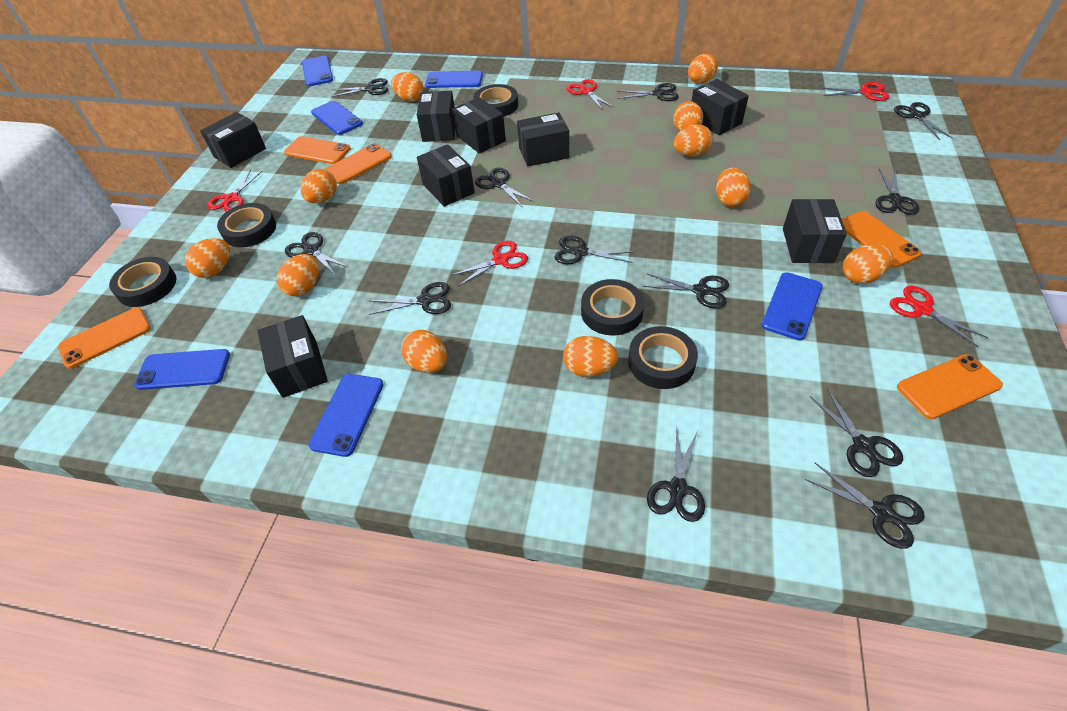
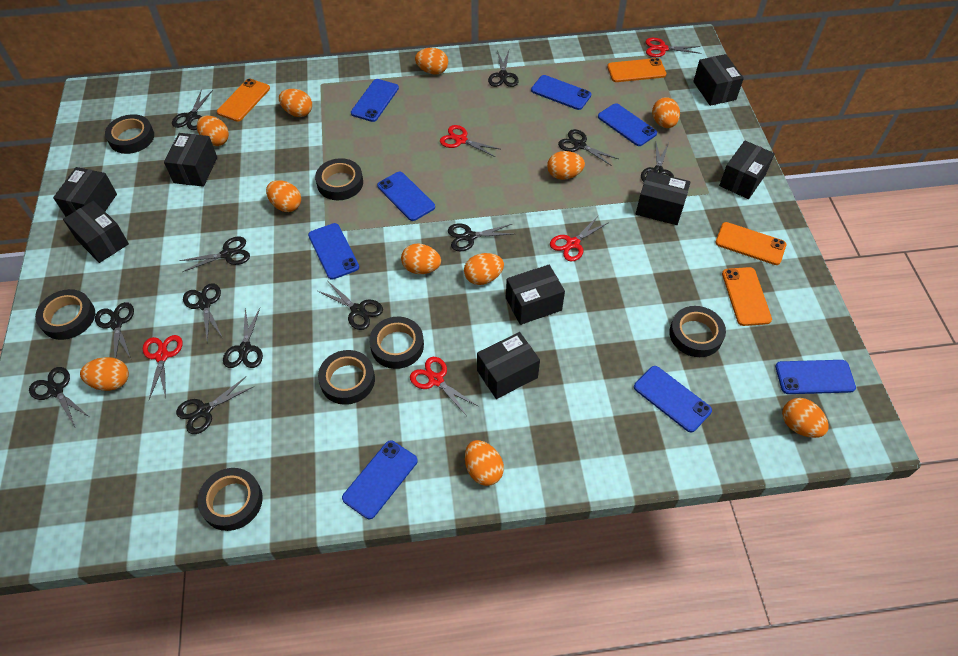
black tape: [109,257,176,307] [217,203,276,248] [474,84,518,117] [581,279,644,336] [628,326,698,389] = 5 -> [35,289,95,340] [105,114,154,154] [197,468,263,531] [315,158,363,200] [318,350,375,405] [369,317,424,369] [669,306,726,357] = 7
blue phone: [134,349,230,390] [302,56,333,86] [308,374,384,457] [311,101,363,135] [425,71,483,88] [761,272,823,340] = 6 -> [308,223,359,280] [342,440,418,519] [351,79,399,122] [377,172,435,221] [531,75,591,110] [598,103,657,146] [634,366,712,432] [775,360,856,394] = 8
orange phone: [58,307,151,369] [284,136,351,164] [325,143,392,184] [842,211,921,268] [897,354,1003,419] = 5 -> [217,79,270,122] [607,58,666,82] [715,222,786,265] [722,267,772,326] = 4

